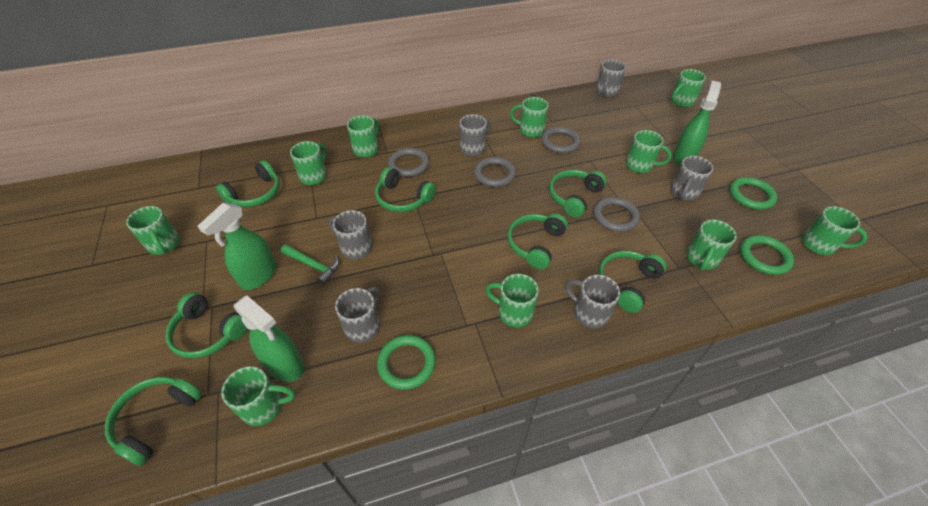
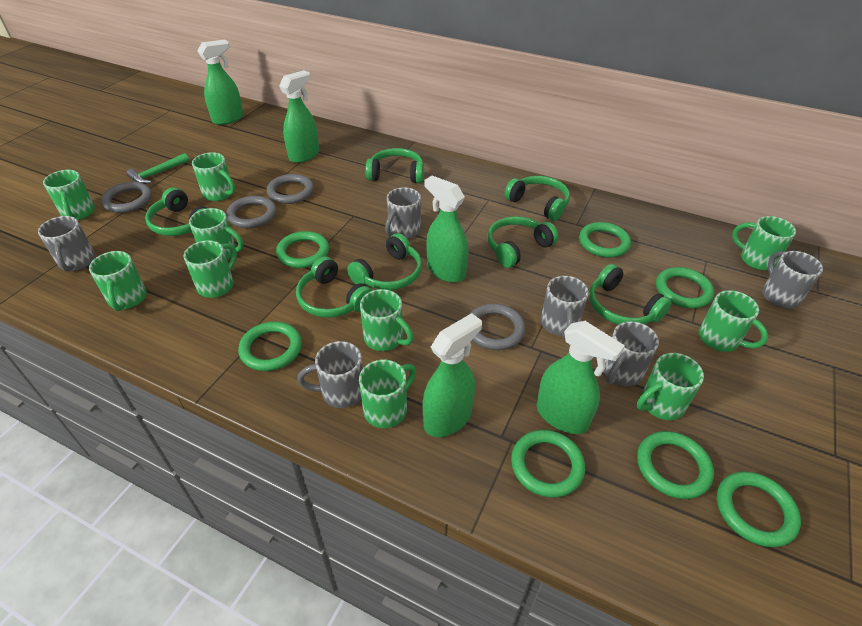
green ring: [377,335,436,390] [729,177,777,210] [740,235,794,275] = 3 -> [238,321,302,371] [276,231,329,268] [511,430,585,498] [579,222,631,258] [637,431,714,499] [656,267,714,308] [717,472,801,547] = 7
green spray bottle: [197,203,277,290] [234,296,305,382] [673,81,721,166] = 3 -> [197,40,243,125] [279,70,319,163] [423,313,482,437] [425,176,468,283] [537,321,625,434] = 5

